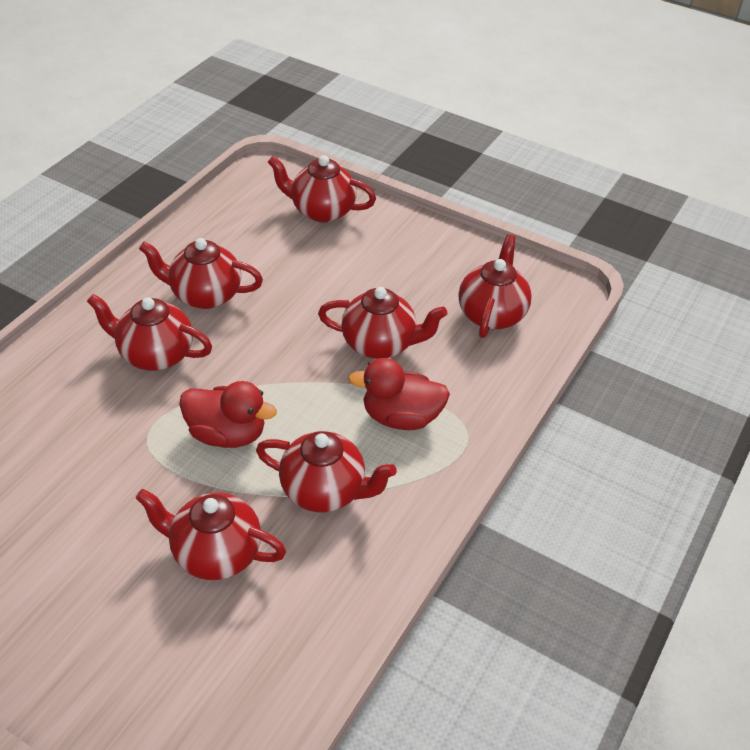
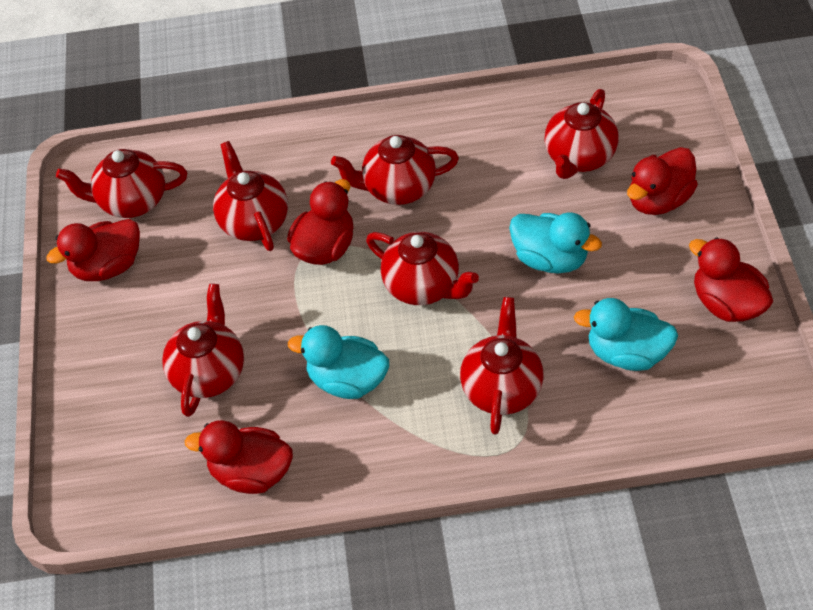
red duck: [179,381,277,448] [348,358,450,430] = 2 -> [46,219,140,281] [185,420,293,494] [287,179,354,265] [627,147,698,215] [689,237,773,322] = 5
turquoise duck: none = 0 -> [288,325,389,399] [509,213,602,273] [574,298,678,371] = 3

